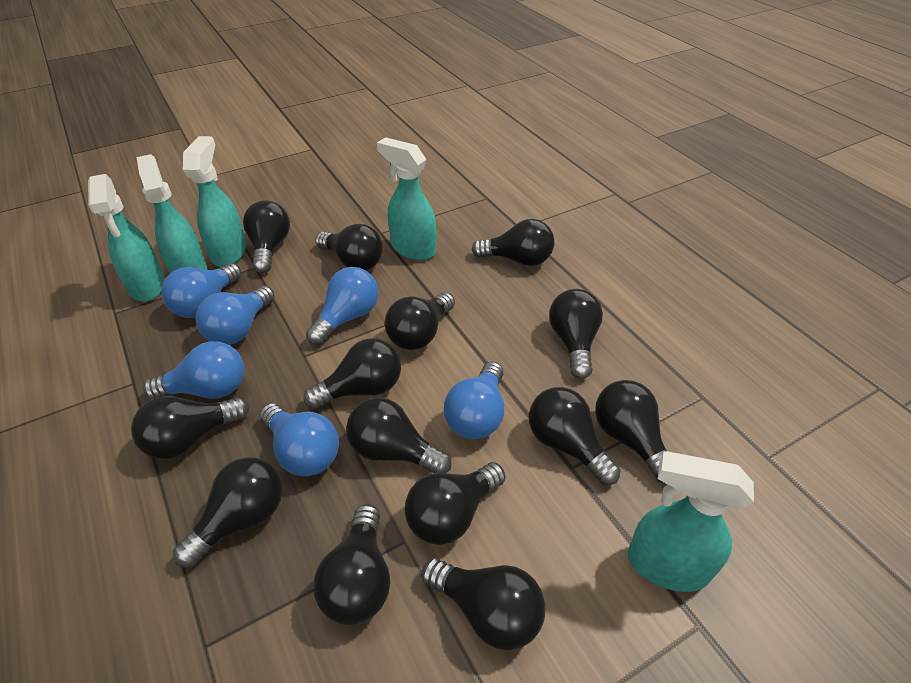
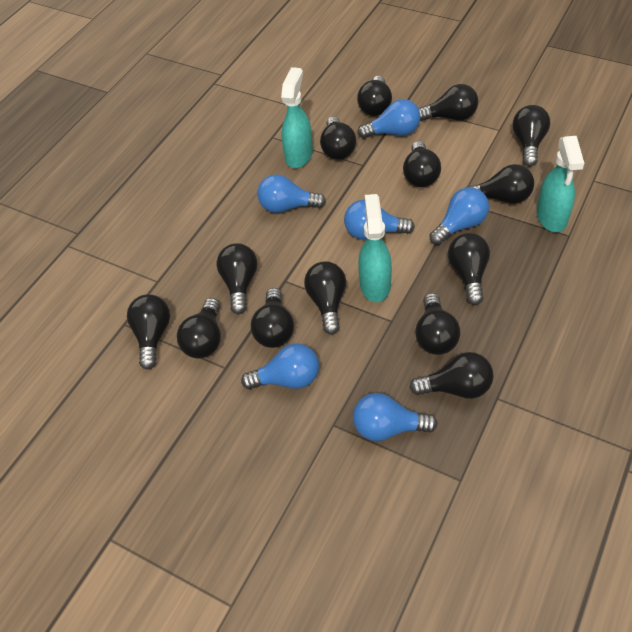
turquoise spray bottle: [88,174,165,302] [137,154,208,273] [183,136,246,267] [377,137,436,260] [628,451,754,592] = 5 -> [281,67,313,168] [358,194,392,302] [537,136,584,232] = 3

